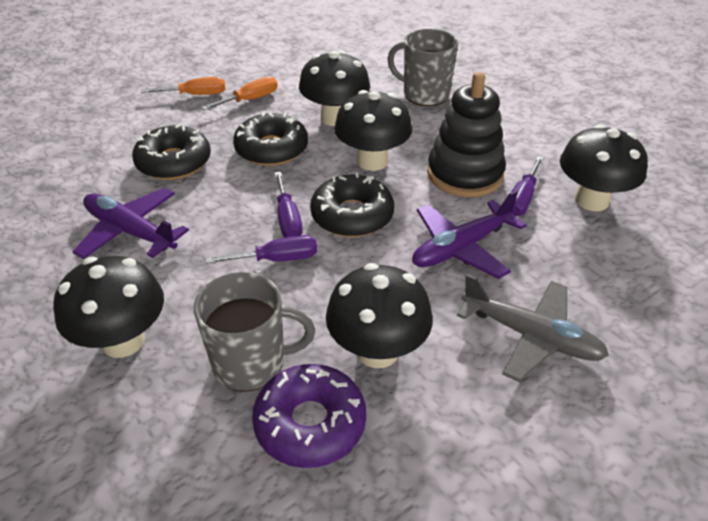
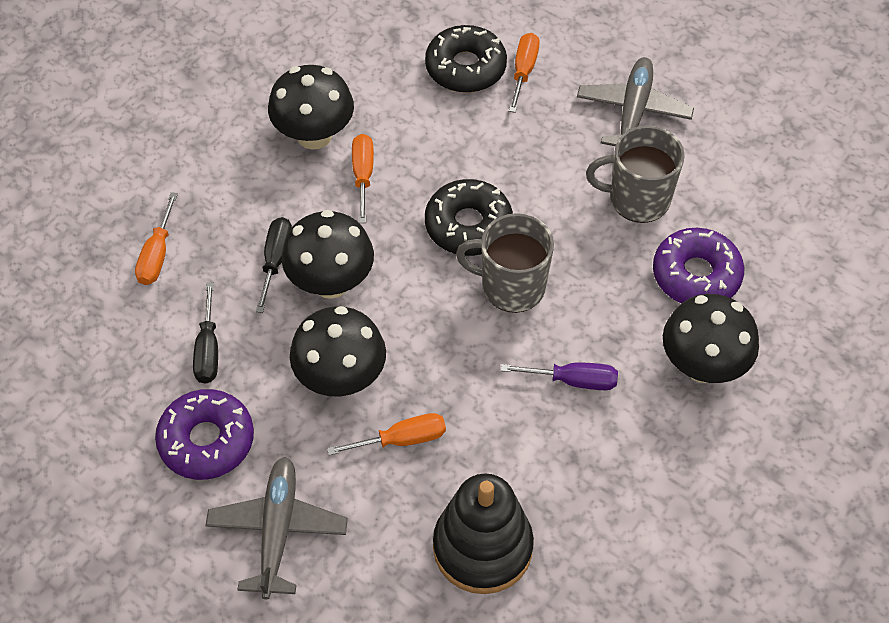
black donut: [132,124,211,180] [233,112,308,166] [310,172,394,237] = 3 -> [425,25,507,93] [425,179,513,256] = 2
black mushroom: [53,256,164,358] [299,51,370,126] [326,263,433,368] [334,90,412,171] [560,124,648,211] = 5 -> [268,65,354,150] [282,210,374,299] [290,306,386,396] [663,294,759,383] = 4
black screwdriver: none = 0 -> [193,282,218,384] [256,217,292,313] = 2
grey plane: [457,274,609,382] = 1 -> [205,457,348,599] [577,57,694,146] = 2
orange screwdriver: [141,77,225,95] [202,76,278,110] = 2 -> [135,192,178,285] [327,413,446,455] [352,134,374,223] [509,33,540,113] = 4
purple donut: [252,364,366,468] = 1 -> [155,389,254,480] [653,228,744,303] = 2
purple plane: [73,188,189,259] [412,190,526,279] = 2 -> none = 0
purple screwdriver: [205,235,317,264] [274,172,303,238] [512,156,544,216] = 3 -> [501,363,618,390] = 1

